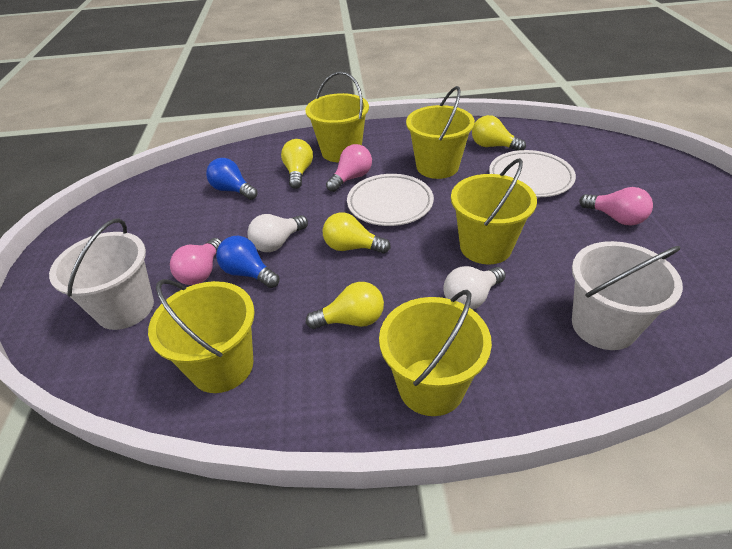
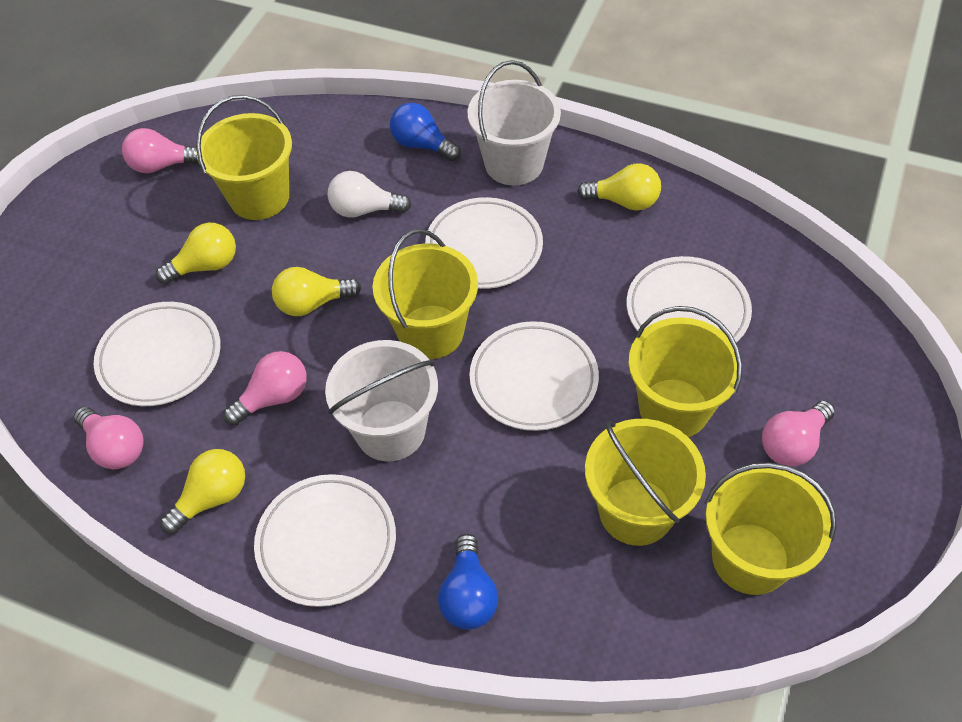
pink light bulb: [170,238,222,285] [326,144,372,192] [579,187,653,226] = 3 -> [74,407,144,469] [122,128,199,173] [223,351,307,425] [762,400,835,467] = 4
white light bulb: [248,214,308,252] [443,266,506,310] = 2 -> [328,171,412,218] = 1
white plate: [347,174,434,226] [489,150,576,197] = 2 -> [94,302,221,406] [254,474,396,607] [425,197,543,289] [470,321,599,431] [627,256,752,343] = 5

